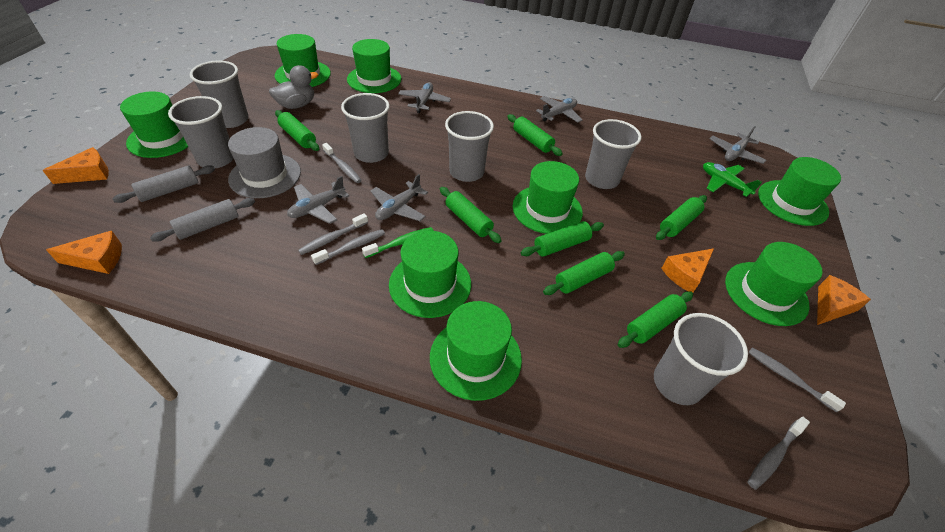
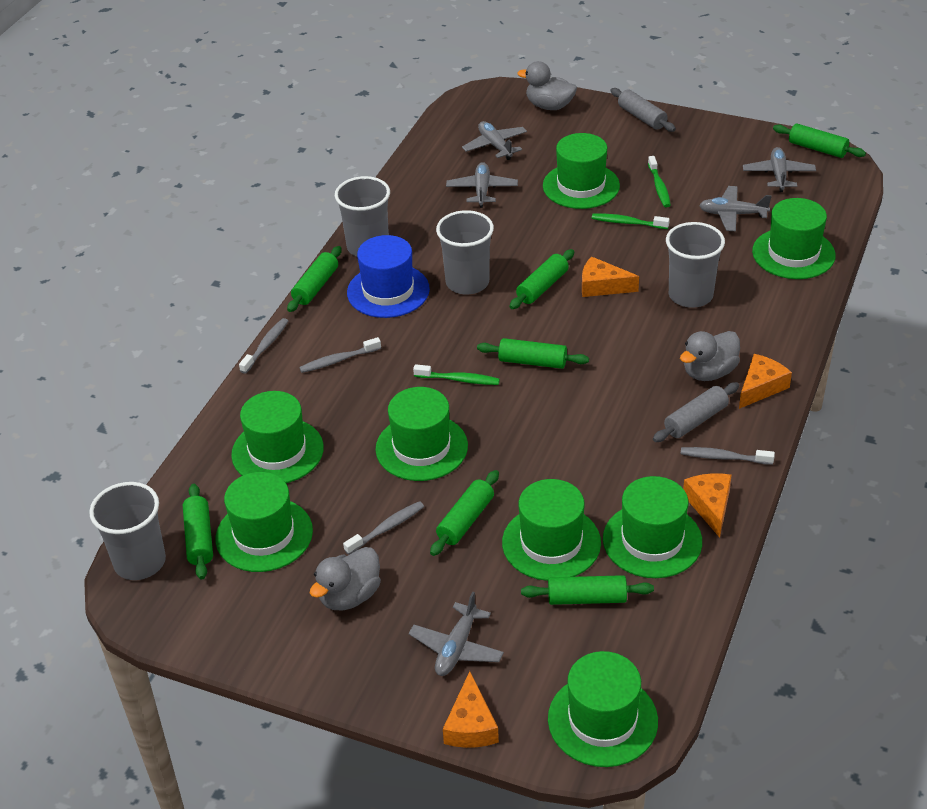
blue hat: none = 0 -> [347,235,430,318] = 1
green plane: [703,162,762,197] = 1 -> none = 0
green toothbrush: [362,227,434,258] = 1 -> [413,364,500,385] [592,214,670,229] [648,156,671,207] = 3
grey cup: [168,96,234,168] [190,60,249,128] [341,93,390,163] [445,111,494,182] [585,119,642,189] [654,313,748,405] = 6 -> [89,482,166,580] [335,176,390,257] [436,210,494,294] [666,222,725,308] = 4
grey duck: [269,65,318,109] = 1 -> [310,547,381,610] [517,61,577,110] [680,331,740,381] = 3
grey hat: [228,127,301,198] = 1 -> none = 0
grey toothbrush: [298,213,368,255] [311,229,385,265] [322,143,362,183] [748,348,846,412] [748,417,810,490] = 5 -> [239,318,288,374] [299,337,381,373] [343,501,424,555] [681,447,775,465] = 4

